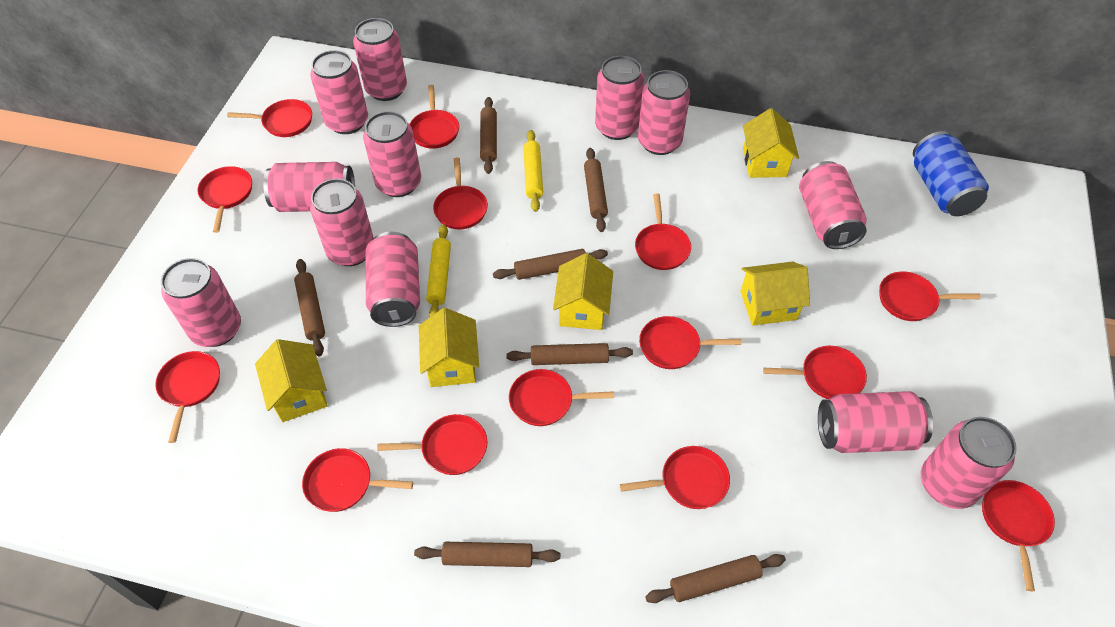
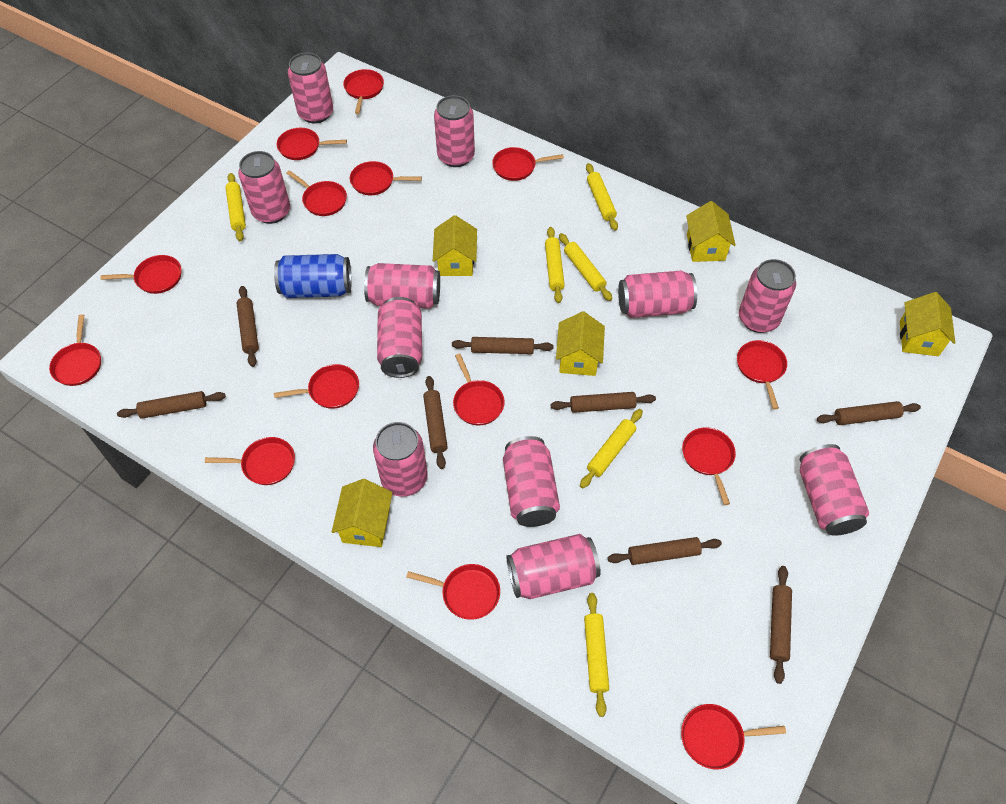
brown rolling pin: [294,259,325,356] [414,542,560,567] [480,97,497,174] [493,249,608,280] [506,343,633,365] [584,148,608,232] [645,554,786,603] = 7 -> [117,391,226,419] [236,286,259,367] [423,376,448,469] [452,337,553,354] [551,392,656,413] [608,537,722,565] [770,566,792,684] [817,401,921,425] = 8
pink can: [161,258,241,347] [263,162,355,212] [310,50,368,134] [310,179,374,266] [353,18,407,101] [363,111,421,197] [366,232,420,327] [595,56,644,140] [638,70,690,155] [799,161,867,249] [818,391,933,453] [921,417,1017,509] = 12 -> [238,151,290,224] [288,52,333,123] [364,263,440,309] [373,422,428,497] [377,297,422,378] [434,95,475,167] [503,436,560,527] [506,534,601,599] [618,271,697,318] [739,259,796,333] [800,444,869,536] = 11
yellow rolling pin: [426,224,451,317] [523,130,543,212] = 2 -> [225,173,246,241] [545,227,565,303] [559,233,612,301] [580,409,643,488] [584,593,609,717] [586,163,618,231] = 6

